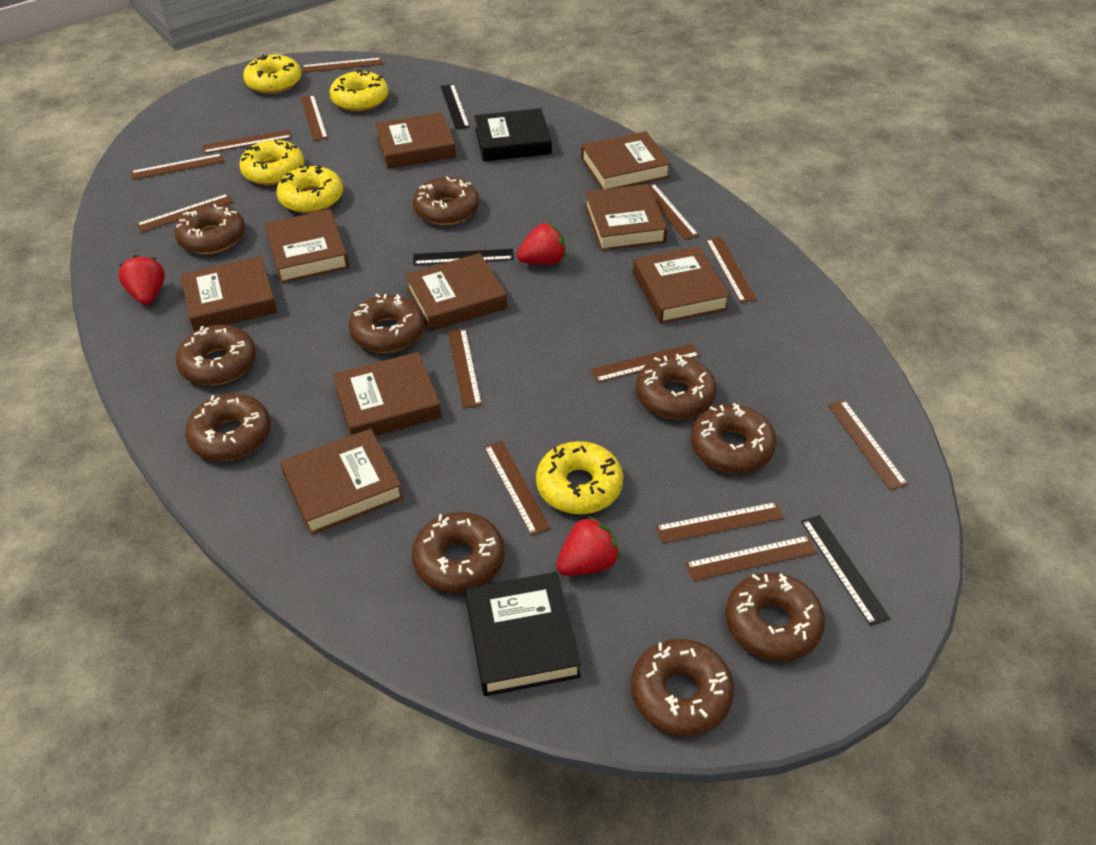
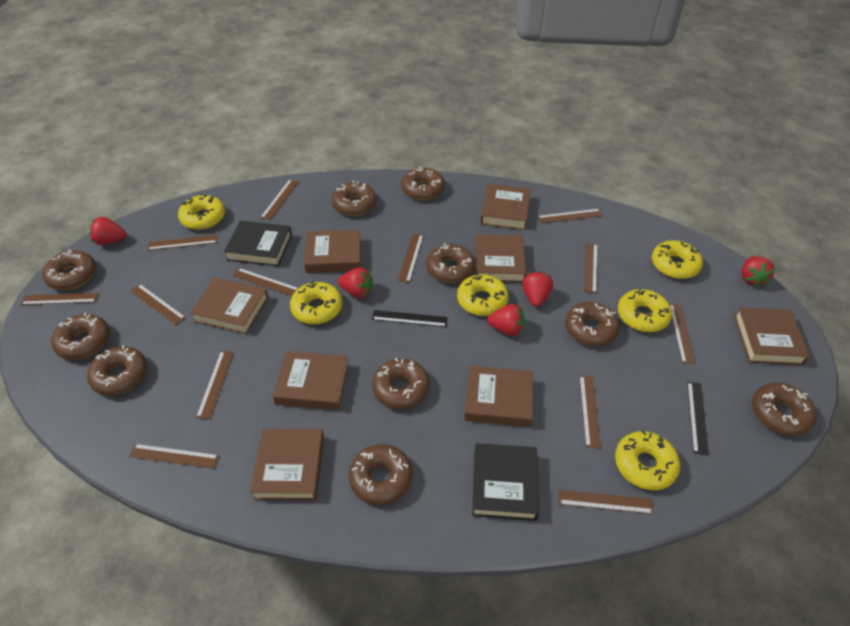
black ruler: [413,249,514,265] [440,84,470,129] [801,515,890,626] = 3 -> [372,310,448,327] [687,382,709,456] = 2
brown book: [181,256,277,332] [264,209,349,283] [280,428,404,535] [332,352,442,436] [375,112,456,169] [405,253,507,331] [581,131,671,190] [585,184,668,251] [633,246,730,324] = 9 -> [190,277,269,334] [250,429,324,500] [273,351,349,410] [304,229,361,273] [464,366,533,427] [476,235,527,283] [481,184,531,230] [734,307,810,365] = 8
red strawberry: [118,255,165,305] [517,223,566,265] [556,516,620,576] = 3 -> [90,217,126,245] [338,267,373,298] [487,304,525,336] [522,271,553,307] [741,256,775,287] = 5
yellow donut: [239,140,304,185] [243,54,301,94] [276,165,343,213] [330,70,388,111] [536,441,623,514] = 5 -> [178,194,225,230] [290,281,342,324] [457,273,509,316] [615,430,680,490] [618,288,672,332] [652,240,703,279] = 6

